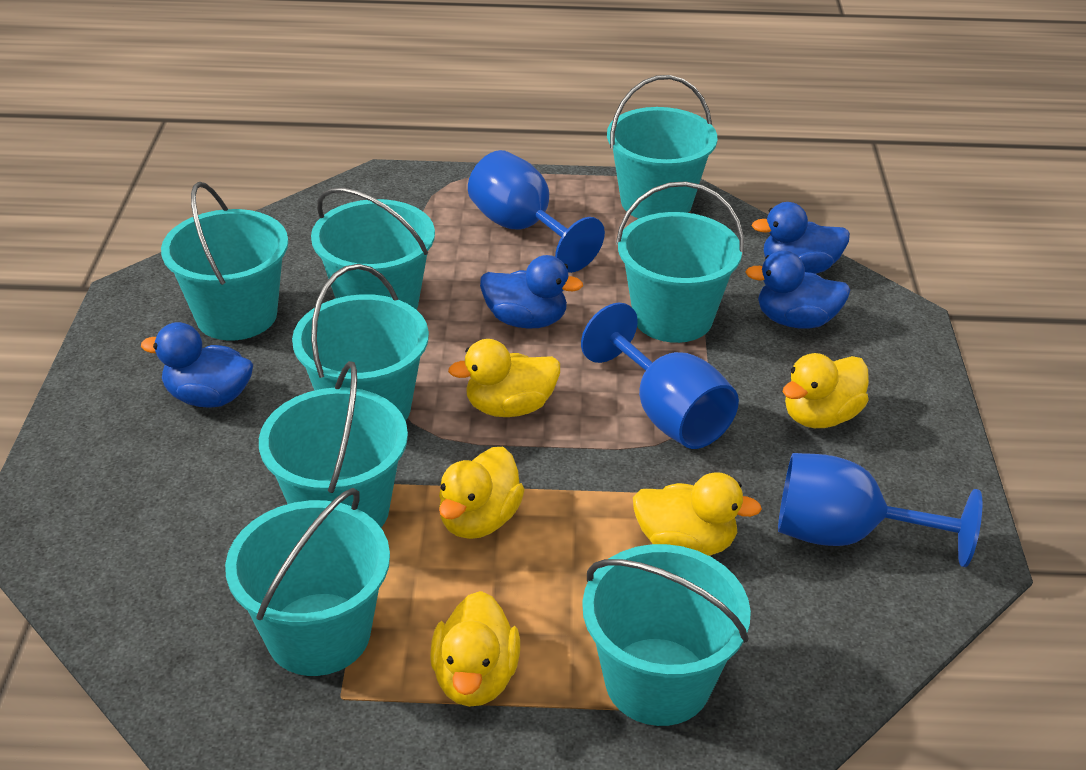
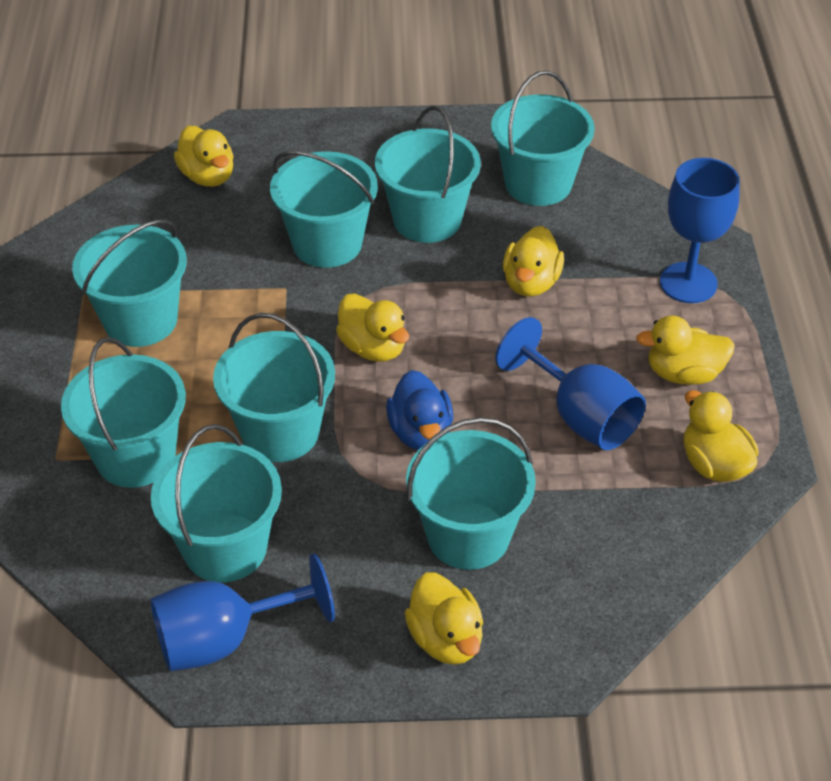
blue duck: [141,322,253,408] [480,255,583,329] [746,250,850,328] [752,202,850,274] = 4 -> [386,370,453,450] = 1
yellow duck: [430,591,520,707] [439,447,525,539] [448,339,560,417] [633,472,762,556] [783,353,869,428] = 5 -> [174,126,234,187] [336,293,409,362] [405,572,483,665] [503,226,564,297] [636,315,735,385] [684,390,759,482] = 6

